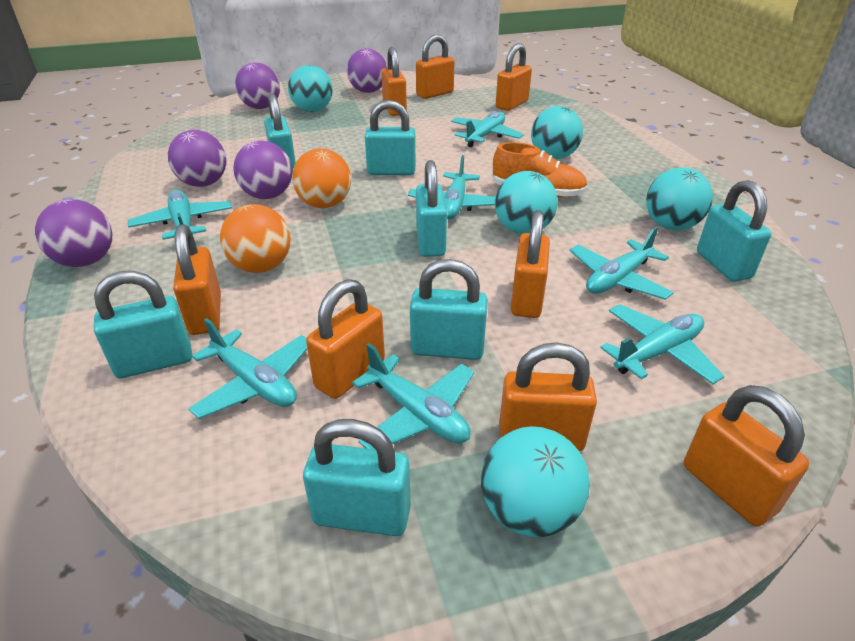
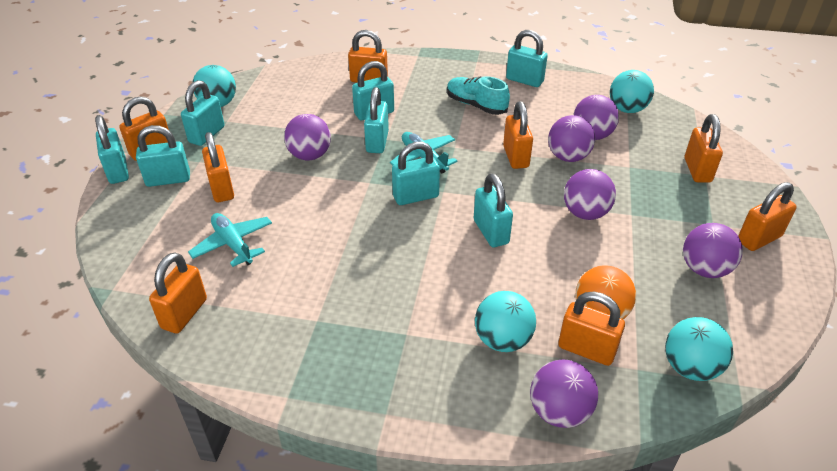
orange ball: [220,204,290,273] [292,148,351,208] = 2 -> [576,265,636,319] = 1
orange shoe: [492,142,588,198] = 1 -> none = 0
purple ball: [35,199,112,267] [168,130,227,187] [233,141,292,199] [235,63,280,109] [347,49,387,93] = 5 -> [284,114,331,160] [530,359,598,428] [548,115,595,162] [564,169,616,220] [574,95,619,140] [683,223,743,278] = 6
turquoise ball: [288,65,333,112] [481,426,589,537] [495,171,558,234] [531,106,583,159] [646,167,713,230] = 5 -> [192,65,236,107] [475,291,536,352] [610,70,654,113] [665,317,733,381] = 4
turquoise padlock: [94,271,192,378] [264,93,296,173] [303,419,411,536] [365,100,416,175] [410,259,488,360] [416,160,447,257] [697,180,772,282] = 7 -> [95,115,129,184] [136,125,190,187] [181,80,225,146] [352,61,394,120] [364,87,389,153] [392,142,440,205] [474,173,513,247] [506,30,548,87] = 8
turquoise plane: [128,190,232,240] [188,318,307,419] [352,343,474,449] [408,155,495,219] [451,111,524,147] [569,226,674,300] [600,304,725,384] = 7 -> [188,213,272,267] [390,132,457,173] = 2
turquoise shoe: none = 0 -> [447,76,510,115] = 1

